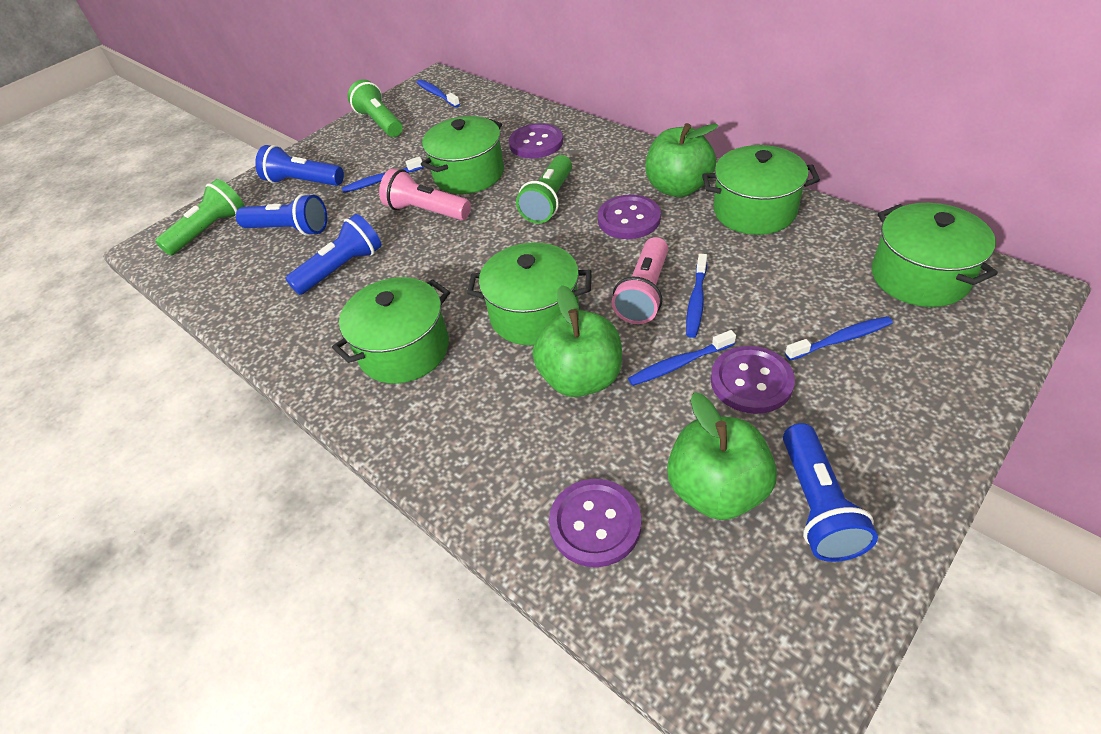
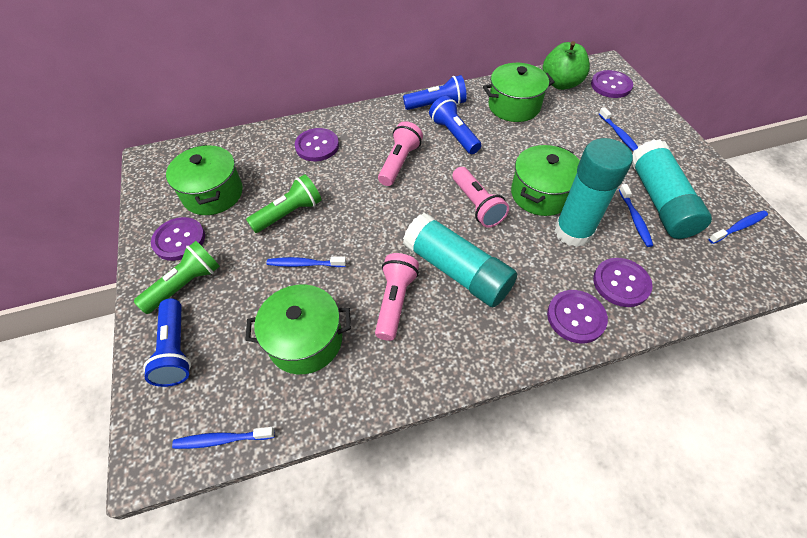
blue flashlight: [236,194,327,236] [255,145,344,186] [285,214,382,295] [783,423,878,562] = 4 -> [143,298,191,387] [403,75,467,110] [429,96,481,154] = 3
green apple: [533,285,622,397] [645,123,718,197] [667,392,777,520] = 3 -> [543,41,590,90] = 1
green flashlight: [155,179,245,256] [348,79,403,137] [516,155,572,224] = 3 -> [134,241,220,314] [246,174,322,233] = 2
green pot: [332,277,450,384] [421,116,504,194] [467,242,592,345] [702,145,820,235] [872,203,998,307] = 5 -> [166,144,243,215] [245,284,351,374] [483,63,555,122] [511,145,580,216] = 4
pink flashlight: [379,169,471,220] [611,237,668,324] = 2 -> [375,253,419,341] [378,121,423,186] [452,167,509,228] = 3
purple button: [509,123,563,159] [549,479,641,567] [598,194,661,239] [711,346,795,414] = 4 -> [151,217,205,261] [295,128,339,161] [547,290,608,343] [591,70,633,98] [593,258,653,307] = 5
turquoise glue stick: none = 0 -> [403,213,517,307] [555,138,633,247] [632,139,712,239] = 3

